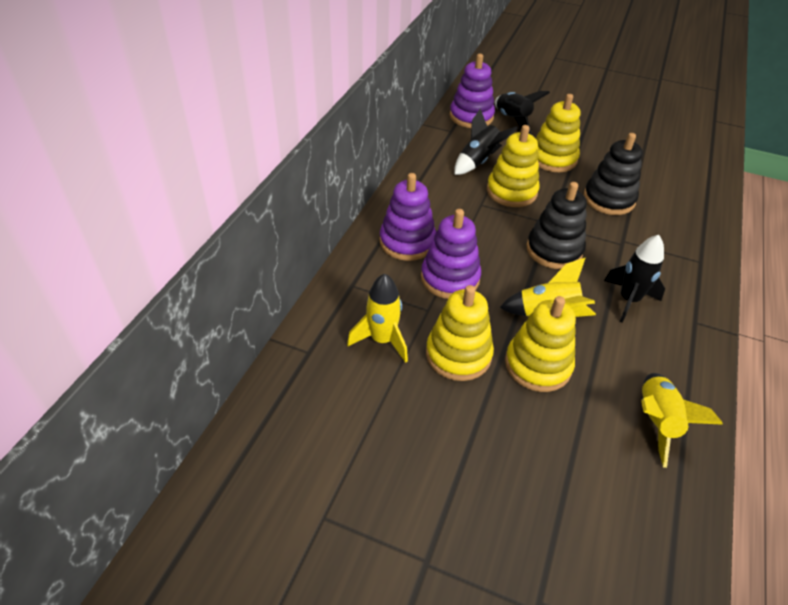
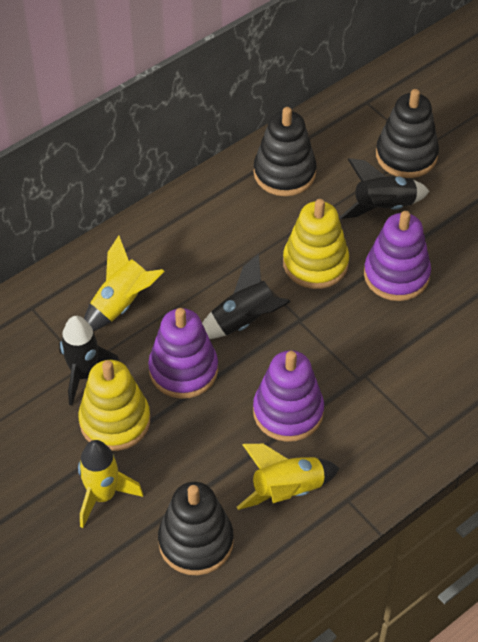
black stacking toy: [526,182,587,269] [584,133,643,215] = 2 -> [158,482,234,575] [254,107,316,196] [376,89,439,178] = 3
yellow stacking toy: [426,285,494,381] [487,125,540,207] [505,296,576,392] [536,94,581,172] = 4 -> [78,360,150,451] [283,199,349,289] = 2

